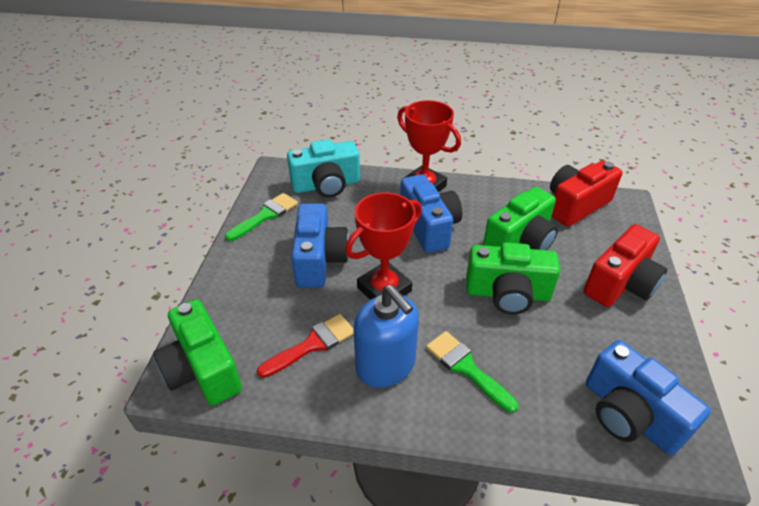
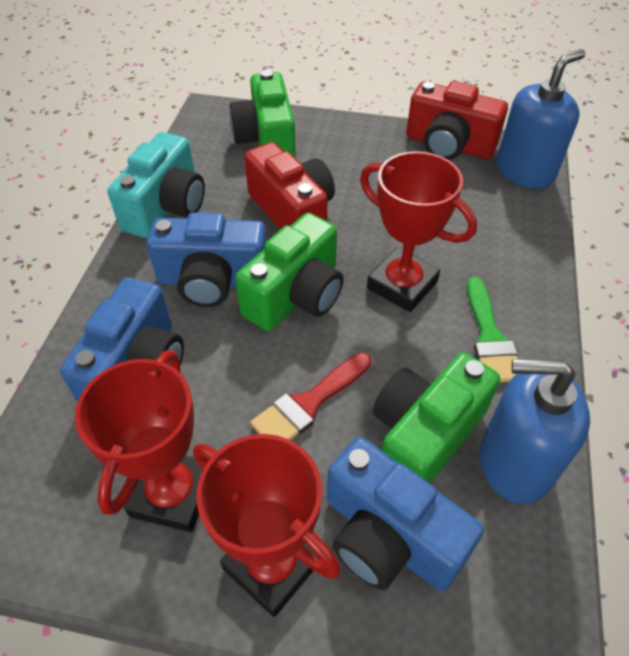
blue soap dispenser: [353,285,419,388] = 1 -> [480,359,590,504] [497,49,586,189] = 2
green brush: [225,193,298,241] [426,331,518,413] = 2 -> [467,277,518,383] = 1
red trophy: [345,192,422,300] [397,100,461,192] = 2 -> [75,350,203,532] [193,434,341,617] [360,151,477,312] = 3

